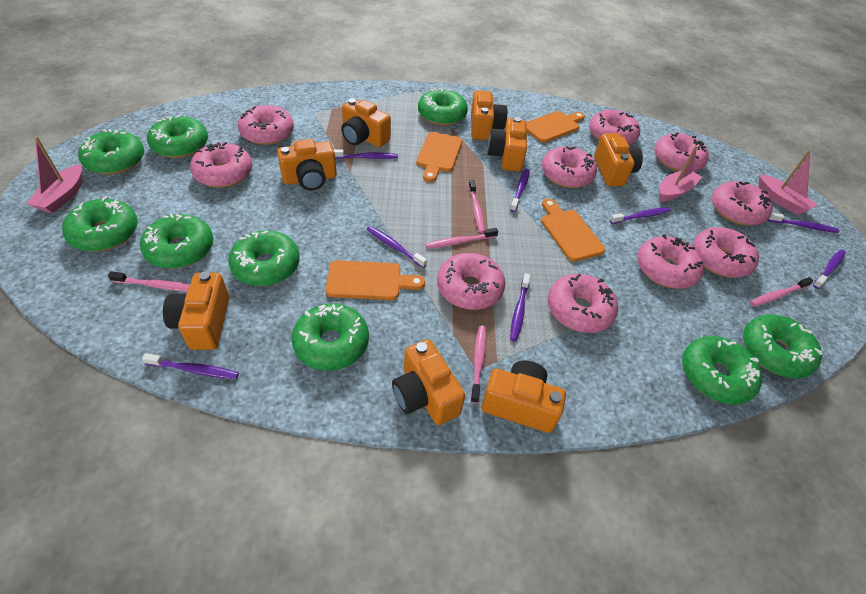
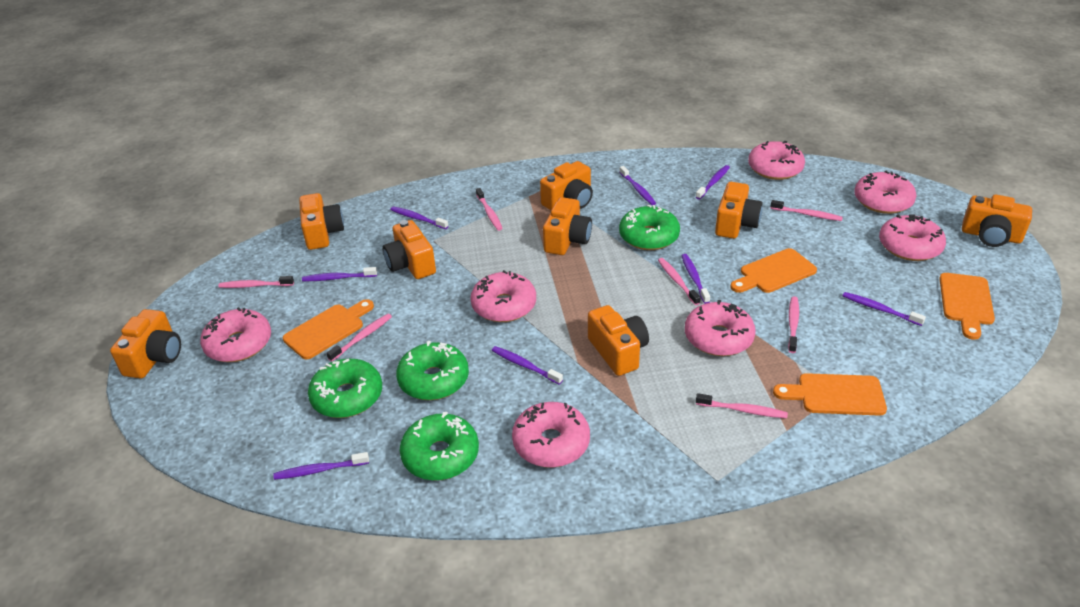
green donut: [62,197,138,252] [78,129,144,175] [140,214,213,269] [147,115,208,158] [228,230,300,286] [292,303,369,371] [418,88,468,126] [682,336,762,405] [743,314,823,378] = 9 -> [308,359,382,418] [396,341,469,400] [400,411,479,481] [619,204,680,250] = 4
pink boat: [26,137,82,213] [659,146,702,201] [758,150,818,215] = 3 -> none = 0
pink donut: [190,142,253,188] [238,105,294,145] [437,253,505,310] [541,146,597,188] [548,274,618,333] [589,110,640,145] [637,234,704,289] [654,132,709,171] [693,227,759,278] [712,181,773,225] = 10 -> [200,307,271,362] [470,270,536,322] [512,402,590,468] [685,300,756,356] [748,141,805,180] [854,171,916,214] [879,214,946,261] = 7
pink toothbrush: [108,271,189,292] [426,228,498,249] [469,180,485,233] [470,325,486,403] [750,277,813,306] = 5 -> [218,276,294,288] [326,314,392,362] [476,188,503,231] [658,258,701,305] [696,393,788,418] [770,200,843,221] [788,296,799,353] = 7

